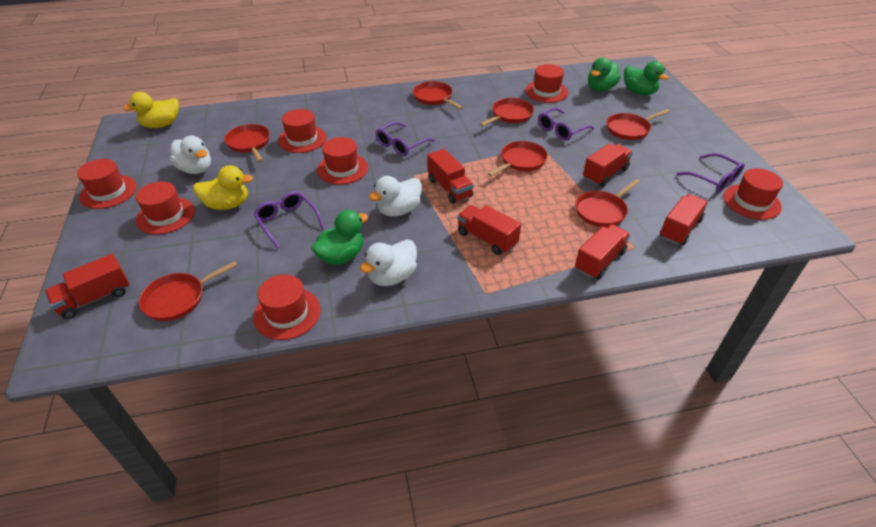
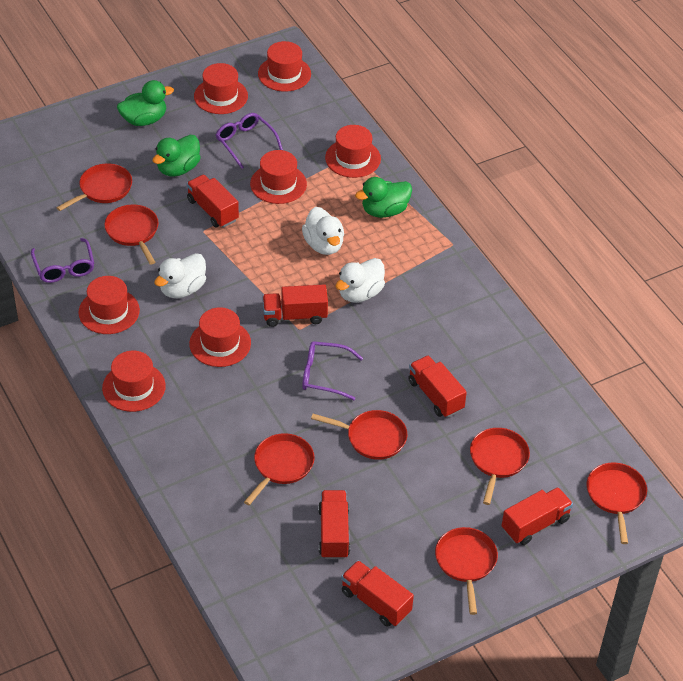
purple glasses: [254,192,324,249] [376,122,435,156] [538,107,594,141] [677,153,745,192] = 4 -> [31,238,94,283] [216,113,283,169] [302,341,363,400] = 3
yellow duck: [123,92,179,128] [193,165,253,210] = 2 -> none = 0

